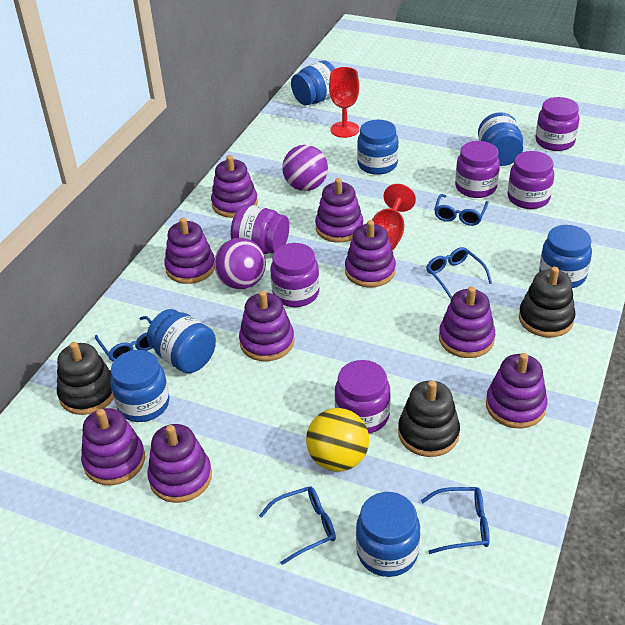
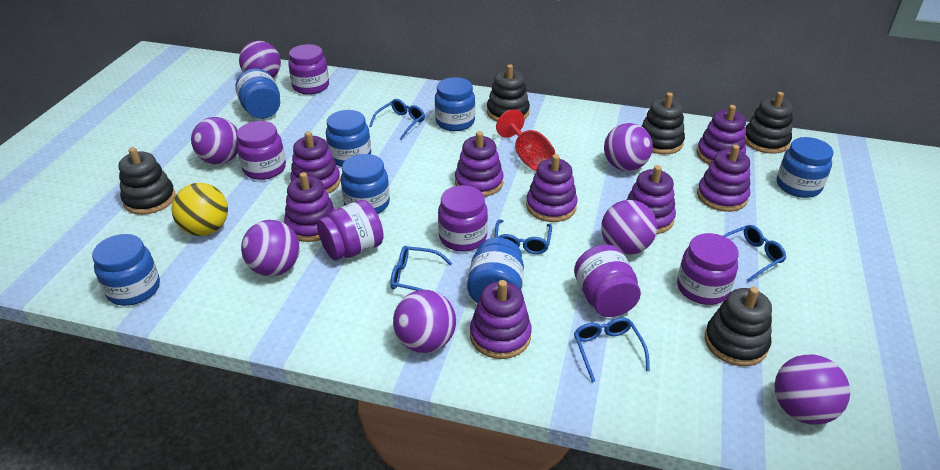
black stacking toy: [57,342,114,415] [398,380,460,457] [519,267,576,337] = 3 -> [119,147,176,215] [487,64,530,121] [641,92,685,154] [705,287,772,366] [745,92,793,154] = 5
purple ball: [214,238,266,289] [282,145,328,191] = 2 -> [191,117,238,164] [239,41,281,78] [241,220,300,276] [393,290,456,353] [601,200,657,255] [604,123,653,171] [774,354,850,425] = 7
purple stacking toy: [81,408,145,485] [148,424,212,503] [164,218,215,284] [211,155,258,218] [239,290,294,361] [315,178,363,242] [345,220,396,287] [439,286,495,358] [486,353,548,428] = 9 -> [284,172,335,242] [290,131,341,194] [455,131,503,197] [470,280,532,359] [526,154,578,222] [627,165,676,234] [697,105,746,165] [697,145,750,212] = 8
red goblet: [329,67,359,138] [372,184,416,250] = 2 -> [496,109,555,171] = 1

